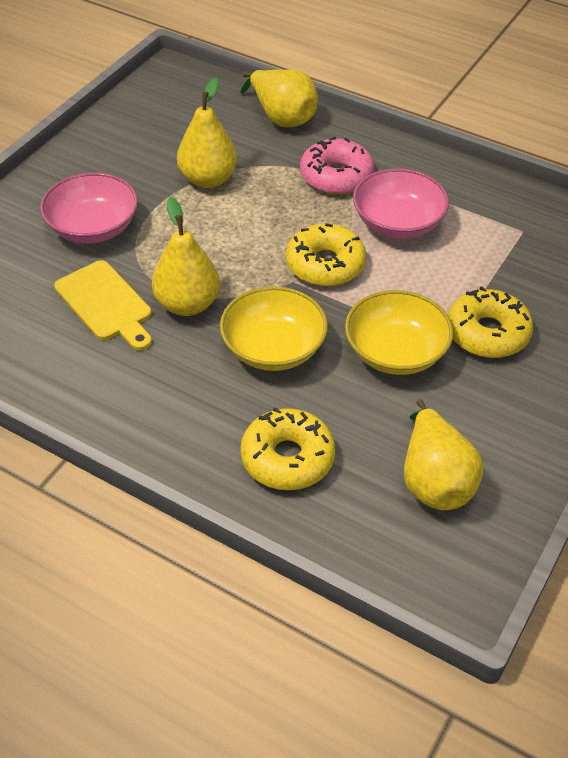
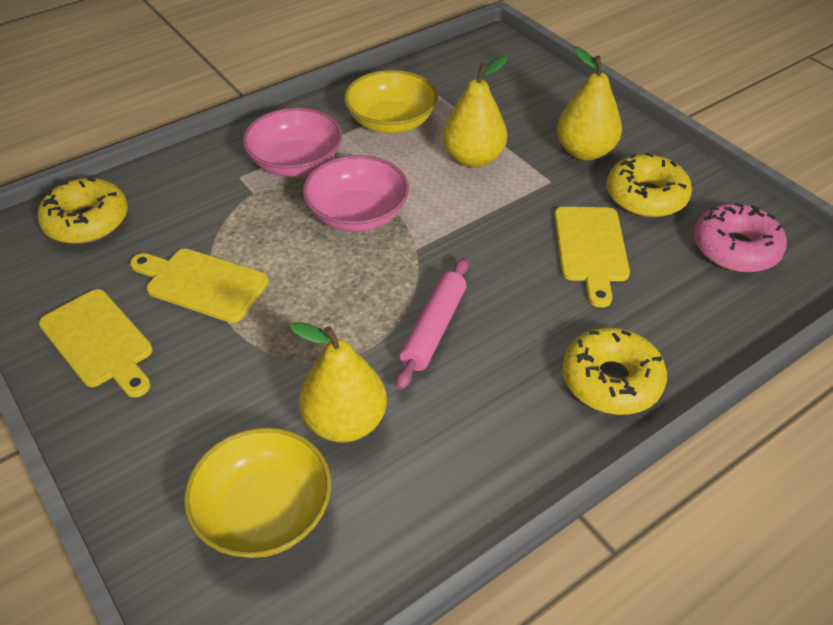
pink rolling pin: none = 0 -> [396,258,469,390] = 1
yellow cutting board: [54,260,152,350] = 1 -> [39,289,153,398] [130,249,269,323] [554,207,630,308] = 3
yellow pear: [152,197,220,316] [177,77,237,188] [241,70,318,127] [404,399,483,510] = 4 -> [290,322,387,443] [443,55,508,168] [557,46,622,161] = 3

